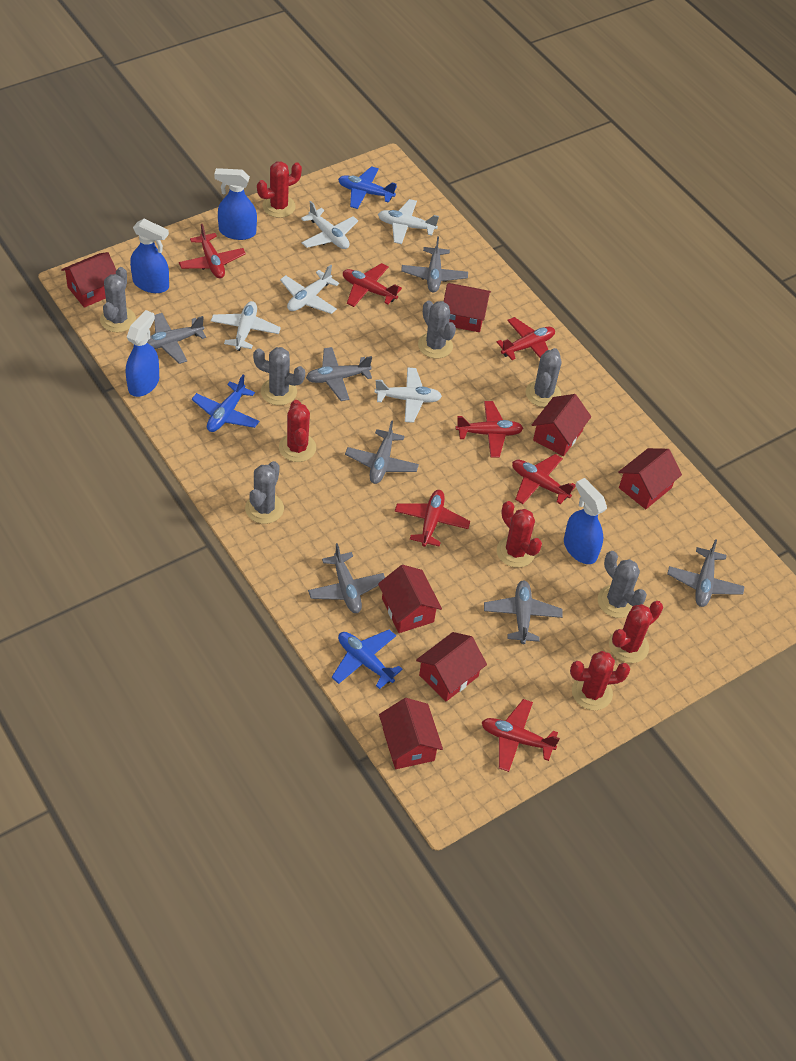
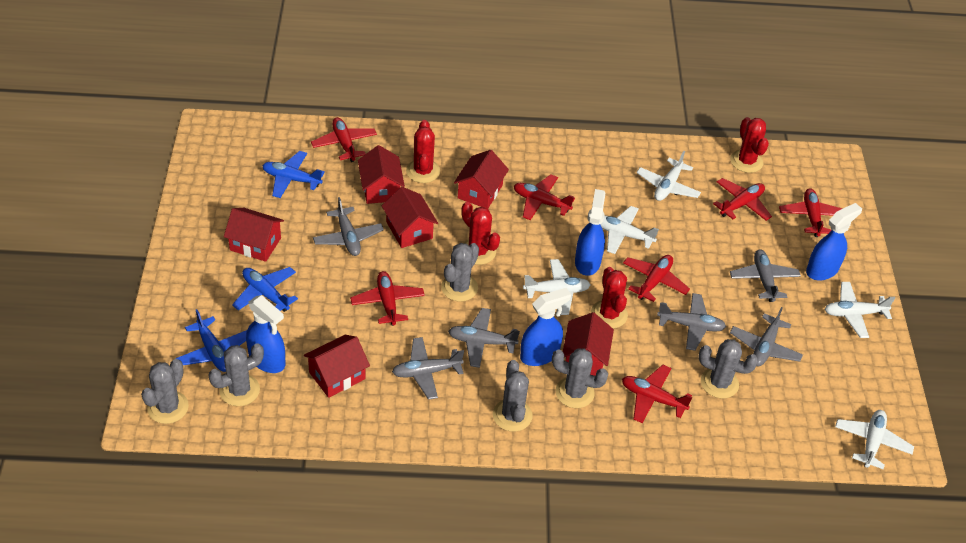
grey plane: [147,313,206,364] [306,347,372,401] [308,543,385,613] [345,420,419,484] [401,236,468,292] [484,581,563,644] [667,539,745,607] = 7 -> [313,197,384,256] [392,337,464,400] [448,308,520,368] [657,293,726,351] [730,250,801,302] [730,307,803,366] = 6
red cactus: [257,161,302,218] [279,400,316,462] [497,501,542,568] [570,651,630,710] [609,601,663,663] = 5 -> [406,120,440,183] [461,202,500,265] [591,267,628,329] [730,117,769,173] = 4
red house: [61,252,116,308] [378,565,442,633] [379,698,443,769] [416,632,487,701] [444,283,491,332] [532,394,591,456] [618,448,682,509] = 7 -> [224,208,284,262] [304,335,370,398] [358,145,405,204] [382,187,438,248] [454,150,509,209] [563,312,614,376] = 6

